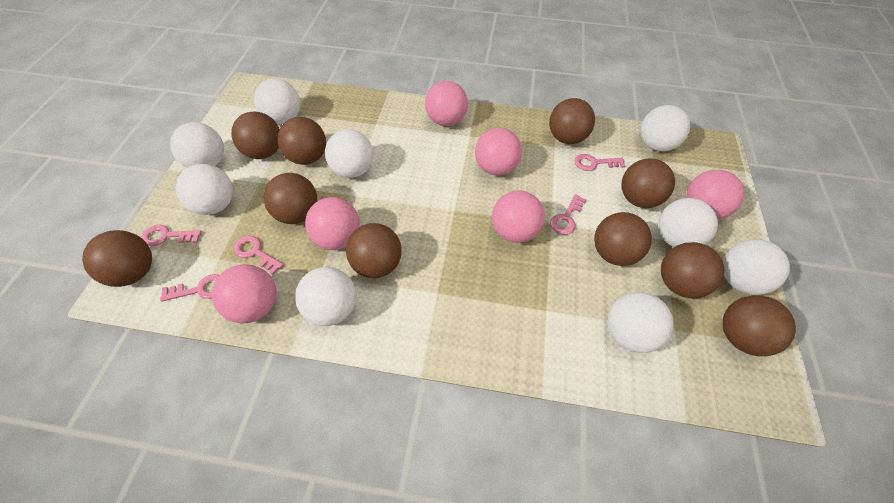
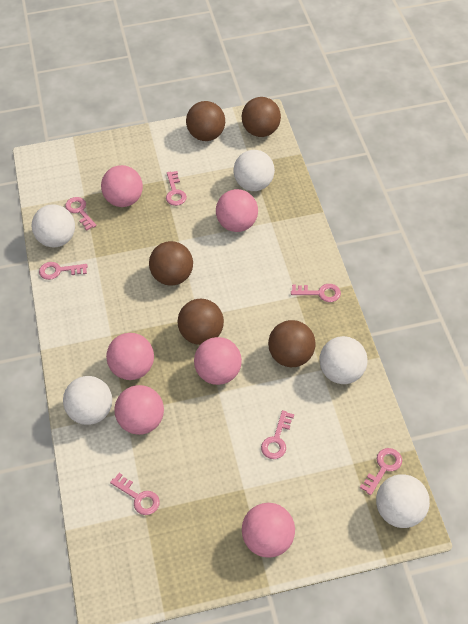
brown ball: [82,230,152,287] [231,112,280,159] [263,173,317,224] [277,117,326,165] [346,223,402,278] [549,98,595,144] [594,212,652,266] [621,158,675,208] [661,242,725,298] [722,295,796,356] = 10 -> [149,241,193,286] [178,299,224,345] [186,101,225,141] [242,97,281,137] [268,320,316,367] = 5
pink key: [141,225,202,246] [160,274,219,302] [234,236,283,275] [550,194,587,234] [575,154,625,171] = 5 -> [39,262,88,280] [65,197,97,230] [110,473,160,515] [166,171,187,206] [261,410,294,459] [291,284,341,302] [360,448,402,495] = 7
white ball: [170,122,224,168] [175,164,233,215] [254,78,300,124] [295,267,356,326] [325,129,373,178] [608,292,673,353] [641,105,690,151] [659,198,718,247] [723,239,790,295] = 9 -> [32,204,75,247] [63,376,112,425] [233,150,275,191] [319,336,367,384] [376,474,430,528] = 5

